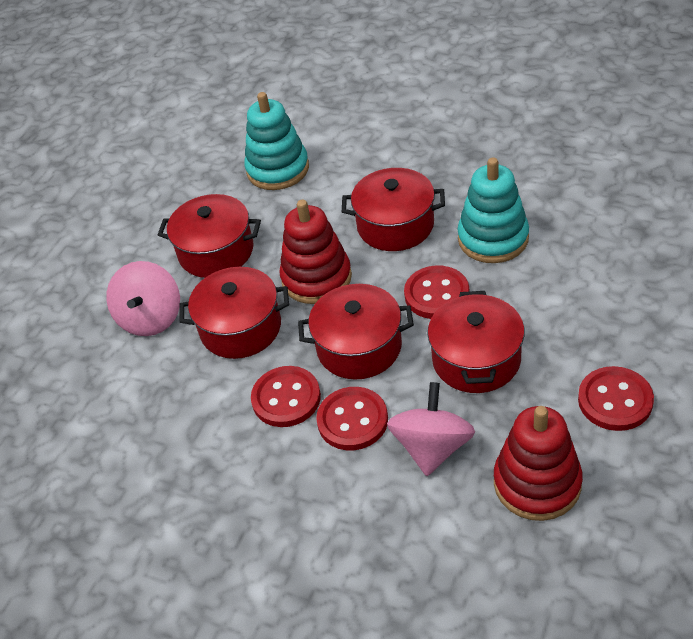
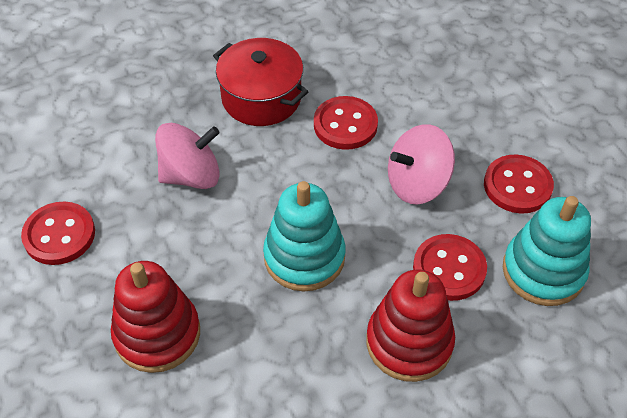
red pot: [158,194,261,278] [179,267,289,359] [298,284,414,380] [342,168,445,251] [427,291,525,393] = 5 -> [213,38,308,126] = 1

